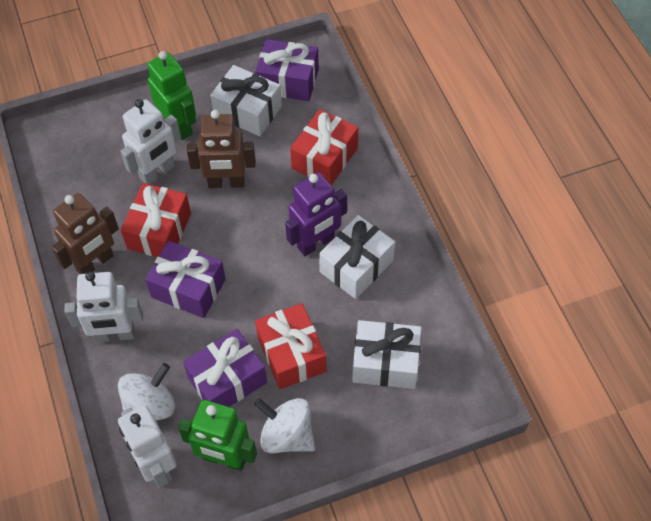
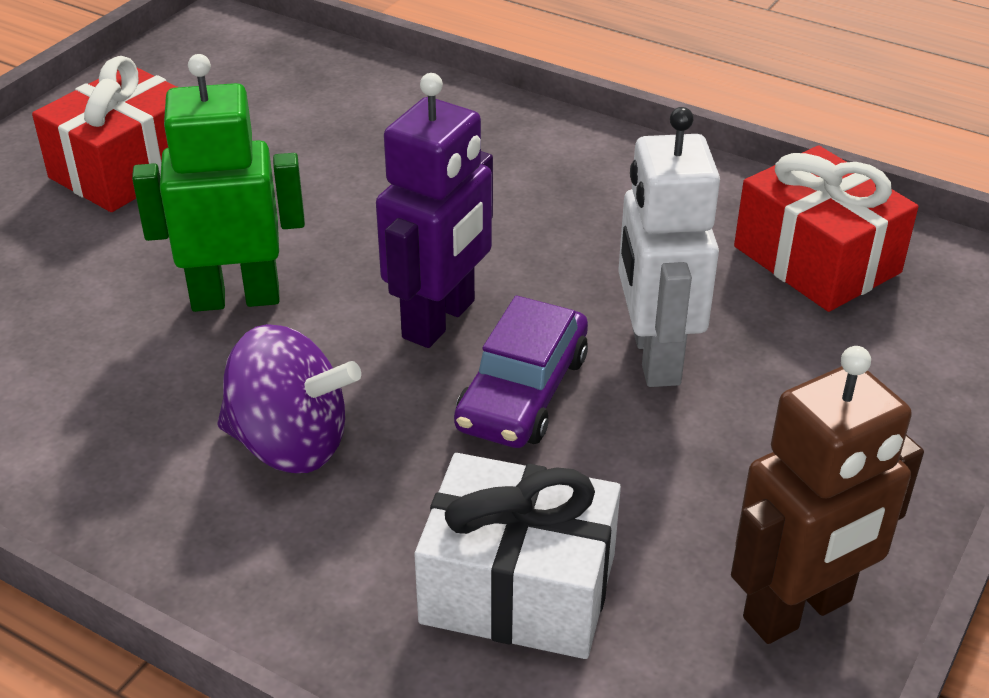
brown robot: [52,193,119,274] [187,110,256,188] = 2 -> [731,346,924,644] = 1
green robot: [147,51,196,140] [178,400,257,471] = 2 -> [132,54,305,312] = 1
purple car: none = 0 -> [454,295,588,448] = 1
purple gift: [145,241,226,318] [183,329,267,407] [255,39,319,101] = 3 -> none = 0
purple spinning top: none = 0 -> [217,324,361,473] = 1
red gift: [121,183,191,257] [255,303,326,389] [290,109,358,185] = 3 -> [32,56,177,212] [734,145,918,312] = 2
white gift: [210,65,282,136] [319,215,395,299] [352,320,422,389] = 3 -> [414,453,621,659] = 1
white robot: [64,271,143,342] [118,405,177,488] [120,99,181,184] = 3 -> [618,107,720,387] = 1
white spinning top: [118,363,175,420] [254,398,315,453] = 2 -> none = 0

